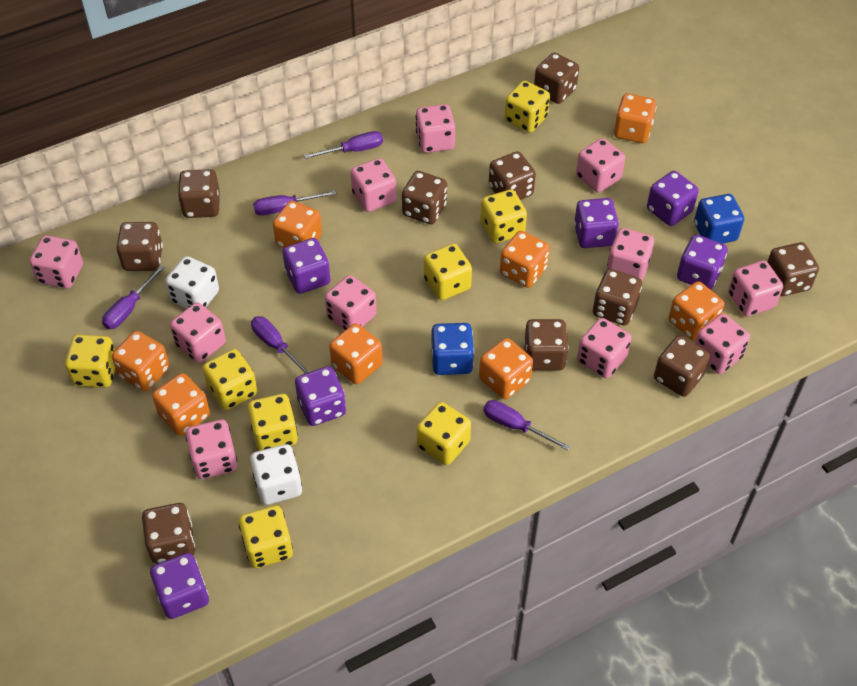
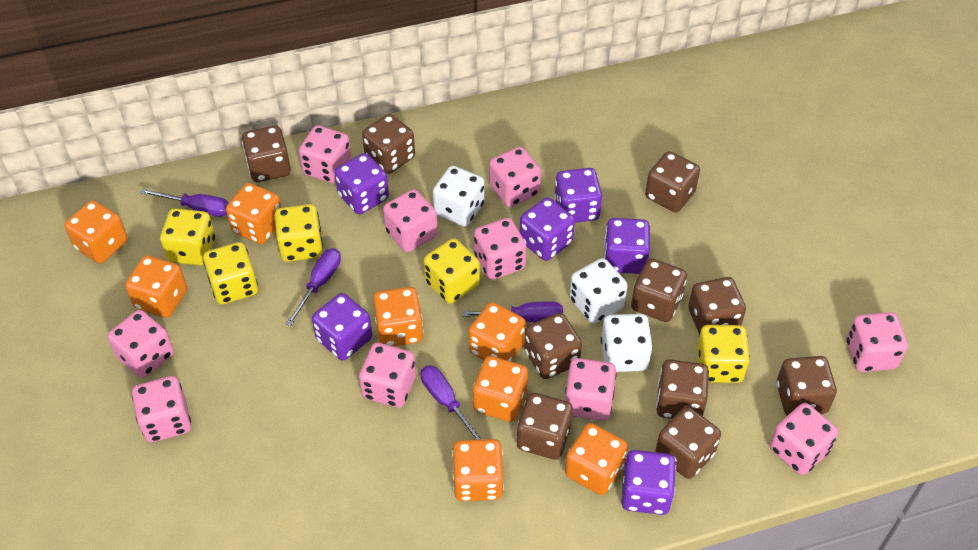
blue dice: [431,323,474,375] [694,194,744,244] = 2 -> none = 0
pink dice: [29,235,83,289] [170,302,226,363] [186,420,238,479] [325,275,377,330] [351,158,396,212] [416,104,455,153] [576,138,625,193] [577,318,631,378] [607,228,654,280] [695,314,750,374] [728,260,783,317] = 11 -> [108,310,174,378] [132,376,191,442] [299,125,352,183] [359,343,416,408] [383,189,438,252] [474,218,526,280] [489,147,541,207] [565,358,617,421] [770,403,838,475] [846,312,908,372] = 10
purple screwdriver: [102,265,165,329] [251,316,310,374] [253,190,337,215] [304,131,383,159] [483,400,570,451] = 5 -> [140,188,228,217] [285,248,341,326] [420,365,482,440] [462,301,563,322] = 4
white dice: [165,256,219,309] [250,444,302,505] = 2 -> [433,166,485,227] [569,258,628,324] [601,314,653,372] = 3
yellow dice: [65,335,115,388] [202,349,258,410] [239,505,293,568] [248,394,298,451] [417,402,471,465] [424,244,472,300] [480,189,527,243] [505,81,550,133] = 8 -> [160,209,215,265] [203,242,258,304] [274,204,323,262] [424,238,480,304] [696,325,750,383] = 5

